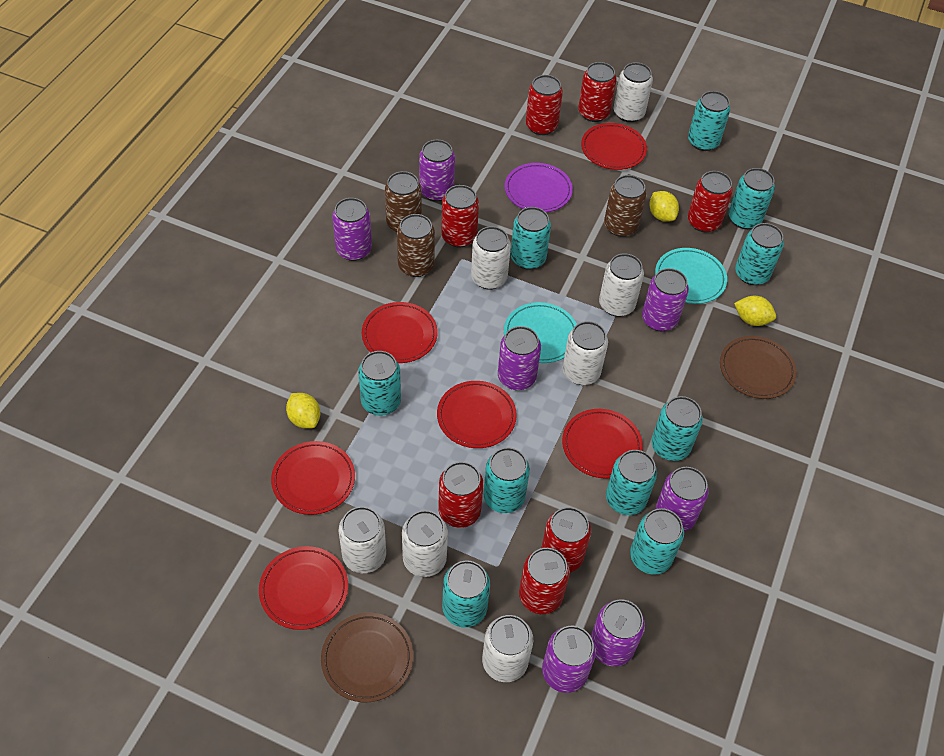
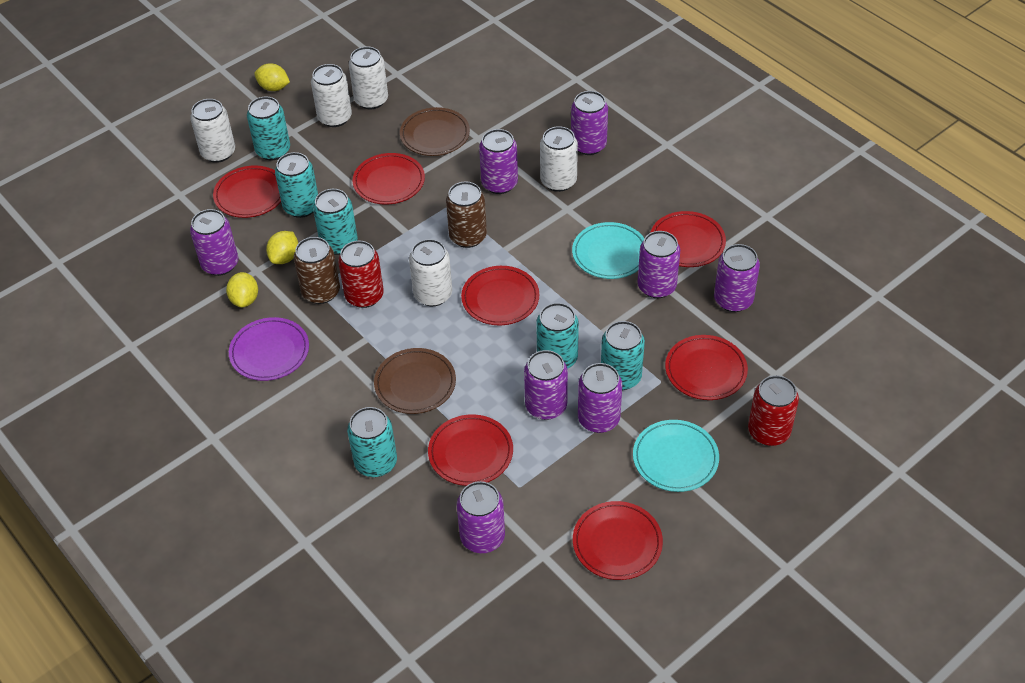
brown can: [385,171,422,232] [397,214,435,277] [604,175,647,237] = 3 -> [294,237,340,304] [446,181,487,248] = 2
purple can: [332,198,372,261] [419,140,455,202] [498,326,541,390] [542,626,596,693] [591,599,645,666] [642,268,689,331] [655,467,709,532] = 7 -> [190,209,238,276] [457,481,505,553] [479,129,518,194] [524,350,568,420] [571,91,608,155] [578,363,622,433] [637,231,680,298] [714,244,760,312] = 8
red can: [438,462,483,528] [441,185,479,247] [519,548,570,614] [526,75,563,135] [541,507,591,572] [578,62,617,122] [688,171,733,232] = 7 -> [338,241,384,308] [748,375,799,446] = 2
red plate: [259,546,348,630] [271,441,355,515] [362,302,438,363] [437,381,517,448] [562,409,643,479] [581,123,647,170] = 6 -> [213,165,281,218] [352,153,425,205] [428,414,513,486] [461,266,539,325] [573,501,663,580] [650,211,726,267] [665,335,748,400] = 7
turquoise can: [358,351,401,416] [442,560,490,628] [483,447,530,513] [511,207,551,270] [606,450,657,515] [630,508,684,575] [651,396,703,461] [688,91,730,151] [729,168,775,229] [735,223,784,285] = 10 -> [247,97,290,161] [275,152,318,218] [313,189,358,255] [347,407,397,477] [536,303,579,369] [601,321,645,390] = 6
white can: [339,507,386,573] [402,510,448,577] [471,226,511,289] [482,615,533,682] [563,321,608,385] [599,253,644,317] [614,62,653,122] = 7 -> [190,99,235,163] [311,64,352,127] [349,47,388,109] [409,239,452,306] [540,126,578,192] = 5

